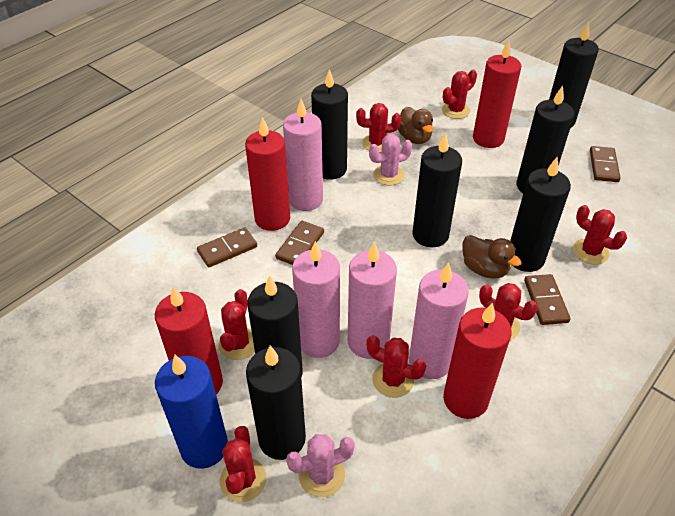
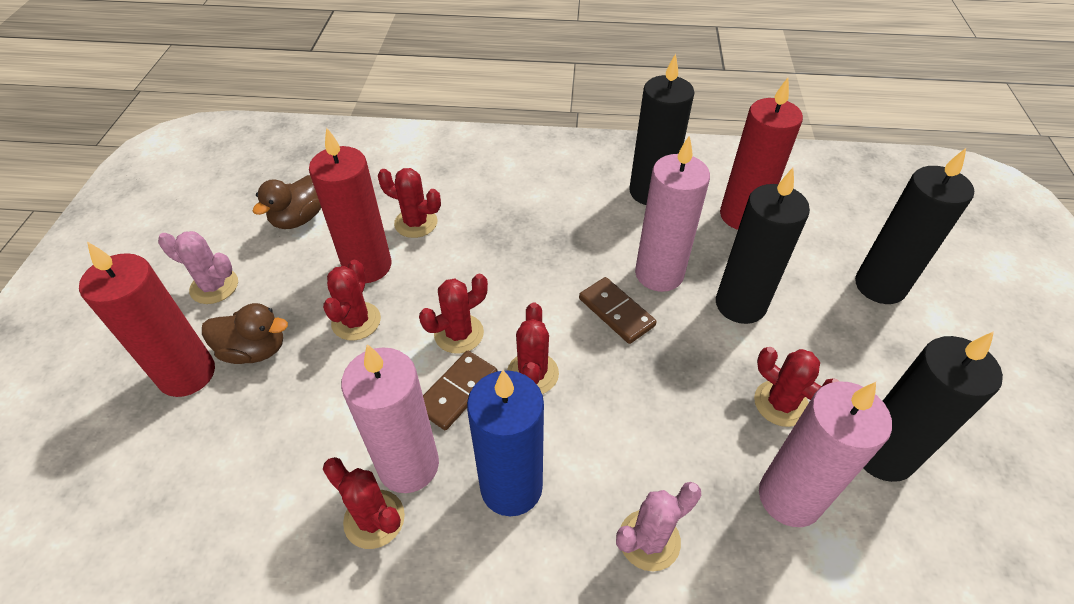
black candle: [246,346,306,460] [247,275,303,377] [311,69,348,180] [412,133,462,247] [510,157,571,272] [517,85,574,193] [549,23,599,127] = 7 -> [629,53,694,205] [716,168,810,324] [855,148,974,304] [863,332,1003,482] = 4
brown domino: [197,227,257,268] [275,221,324,265] [524,274,571,325] [590,146,621,182] = 4 -> [423,351,498,430] [579,277,657,344] = 2
pink candle: [283,99,323,211] [292,241,340,358] [348,242,397,359] [409,262,469,379] = 4 -> [341,344,439,493] [635,135,710,292] [759,381,892,527] = 3
red cactus: [219,289,255,360] [220,426,266,502] [356,103,401,153] [366,335,426,398] [442,70,477,119] [479,283,538,340] [573,205,627,265] = 7 -> [323,260,381,341] [323,457,405,549] [378,168,441,238] [419,274,488,354] [507,303,559,394] [754,347,839,427] = 6
red candle: [155,286,223,395] [245,117,290,231] [443,303,512,419] [473,40,521,148] = 4 -> [79,242,215,397] [309,127,391,283] [720,78,803,230] = 3

